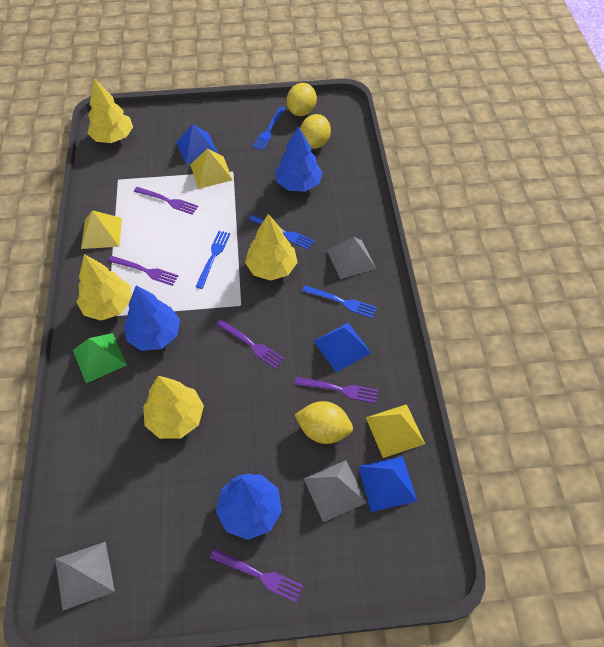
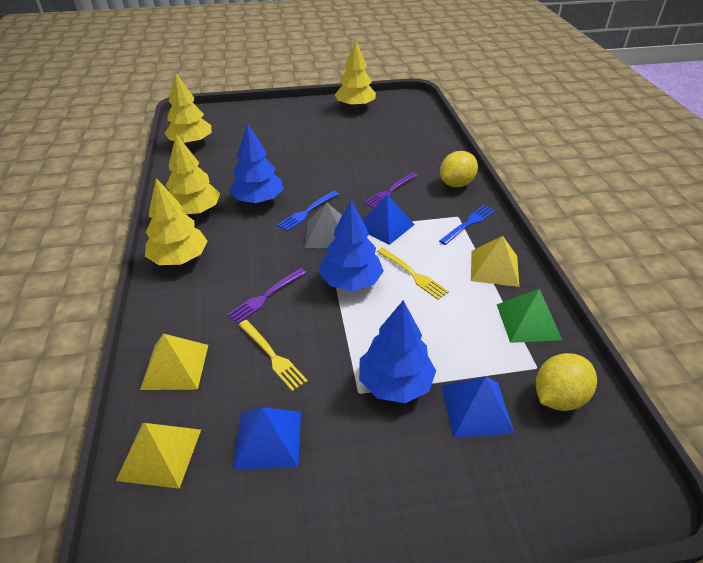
blue fork: [195,231,230,289] [249,215,315,250] [253,107,286,150] [302,285,377,318] = 4 -> [277,191,339,231] [439,205,495,245] = 2
grey pyramid: [55,542,115,610] [304,460,367,522] [327,237,376,279] = 3 -> [305,202,342,248] = 1
purple fork: [108,256,178,286] [134,187,198,215] [210,548,303,602] [216,319,284,369] [295,377,378,403] = 5 -> [227,268,306,323] [364,172,418,208] = 2
yellow fork: none = 0 -> [239,320,308,391] [377,247,449,300] = 2
yellow lemon: [287,83,317,116] [295,401,353,444] [300,114,331,149] = 3 -> [440,151,478,187] [536,353,597,411] = 2

